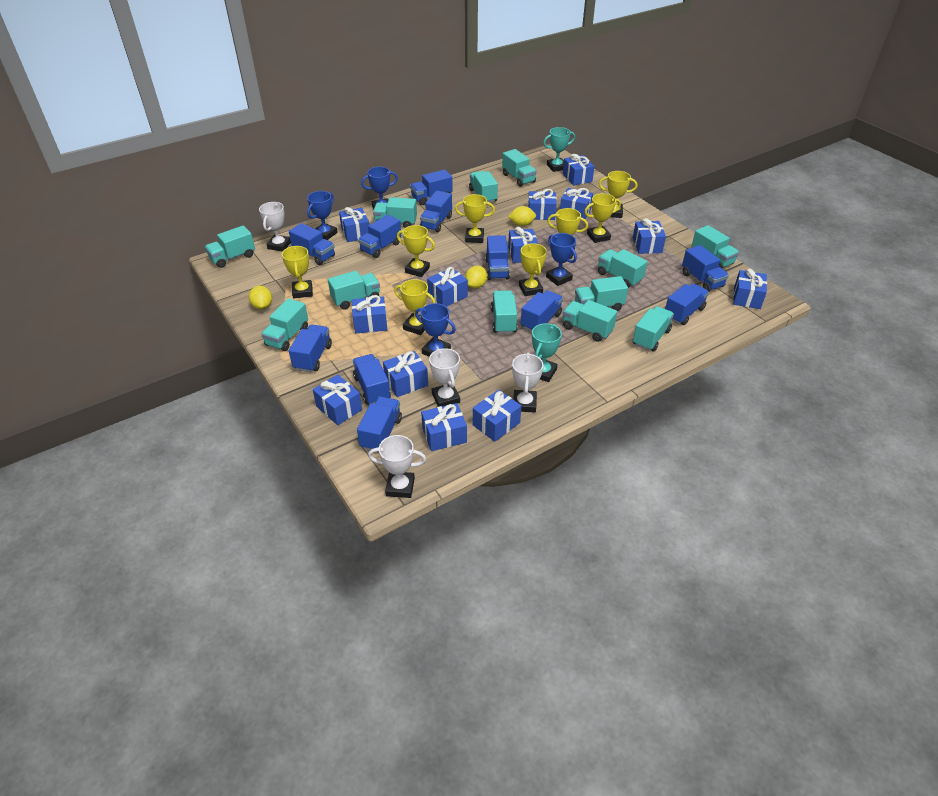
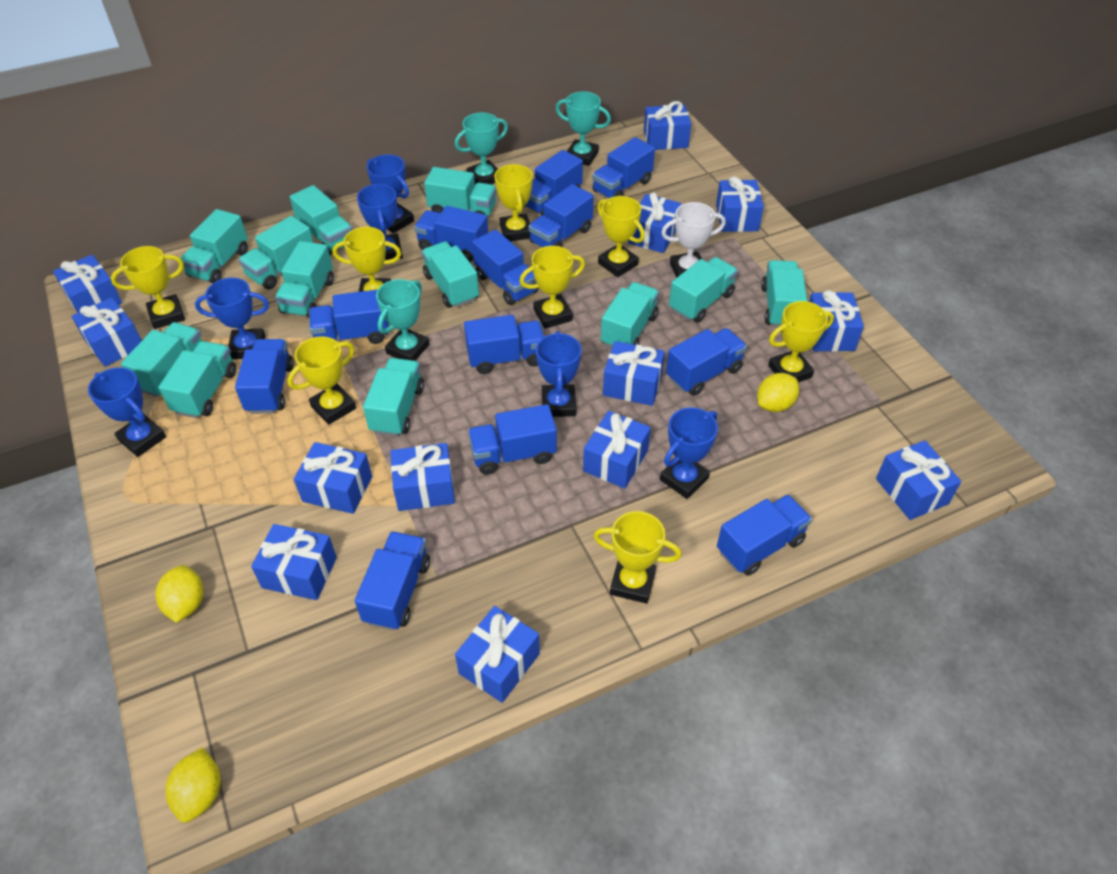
blue trophy: [307,191,338,240] [361,167,398,209] [415,303,456,357] [546,233,577,286] = 4 -> [88,367,166,457] [195,278,269,359] [357,184,403,260] [367,155,414,233] [536,331,582,417] [660,407,718,499] = 6
blue truck: [289,223,335,265] [289,324,332,372] [353,354,391,405] [357,396,402,452] [358,214,401,258] [410,169,453,205] [420,191,452,232] [485,235,510,280] [521,290,563,332] [665,284,709,325] [682,245,729,292] = 11 -> [235,339,294,414] [309,289,389,344] [355,531,430,630] [414,206,488,262] [464,315,544,374] [468,404,557,475] [472,230,538,305] [524,150,583,215] [529,184,594,247] [592,137,655,198] [666,328,747,396] [717,494,812,576] = 12
turquoise trophy: [532,323,562,382] [543,127,575,172] = 2 -> [376,279,429,361] [455,113,508,184] [556,91,611,166] = 3
white trophy: [259,202,291,252] [368,435,426,498] [429,348,460,407] [512,353,543,413] = 4 -> [661,202,726,278] = 1

